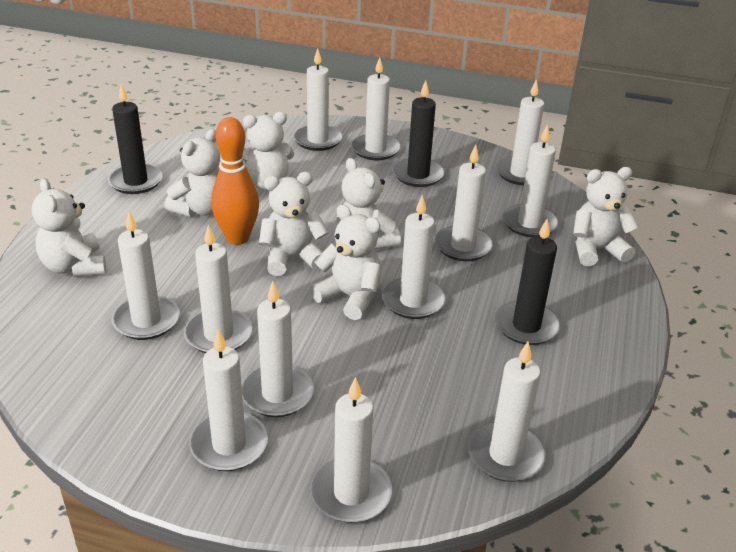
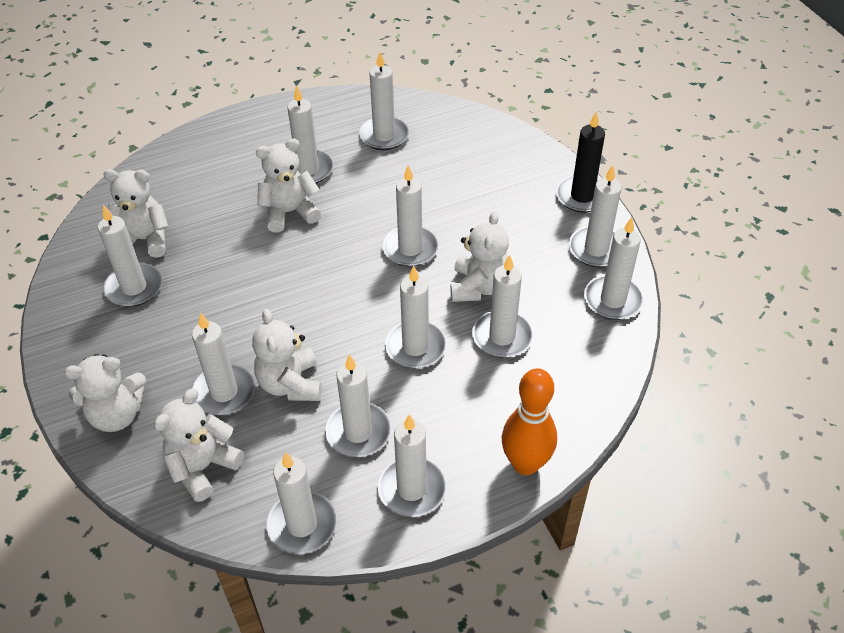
black candle: [108,84,163,194] [393,80,444,187] [495,219,560,345] = 3 -> [556,112,605,213] = 1
white teddy bear: [32,178,106,277] [164,129,220,217] [243,112,294,191] [259,172,329,276] [310,205,381,320] [337,158,401,250] [573,167,639,266] = 7 -> [64,354,146,432] [103,169,168,258] [154,388,244,502] [252,309,322,401] [256,139,321,233] [450,211,509,302] = 6

